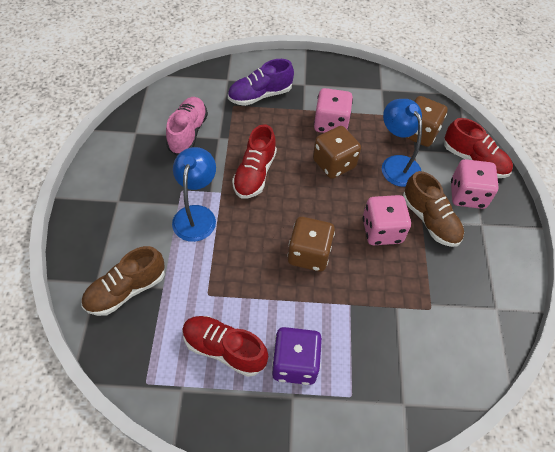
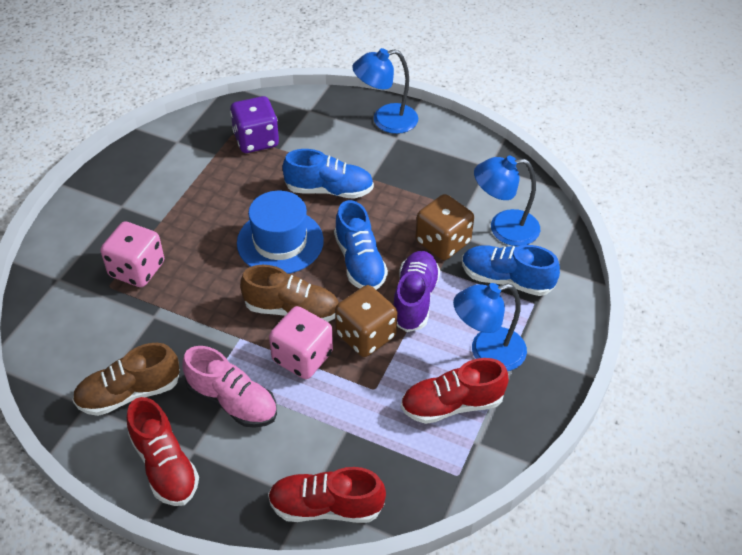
blue hat: none = 0 -> [237,191,324,274] = 1
blue lamp: [172,147,216,242] [382,99,422,187] = 2 -> [352,48,418,134] [453,283,527,371] [474,156,540,246] = 3
blue shoe: none = 0 -> [282,149,374,199] [334,200,388,290] [462,245,560,296] = 3
brown dice: [287,217,335,272] [313,126,361,179] [404,96,448,147] = 3 -> [335,285,397,357] [415,194,474,260] = 2
pink dice: [314,88,353,133] [363,195,411,245] [451,159,499,209] = 3 -> [100,221,164,287] [269,306,333,379] = 2

